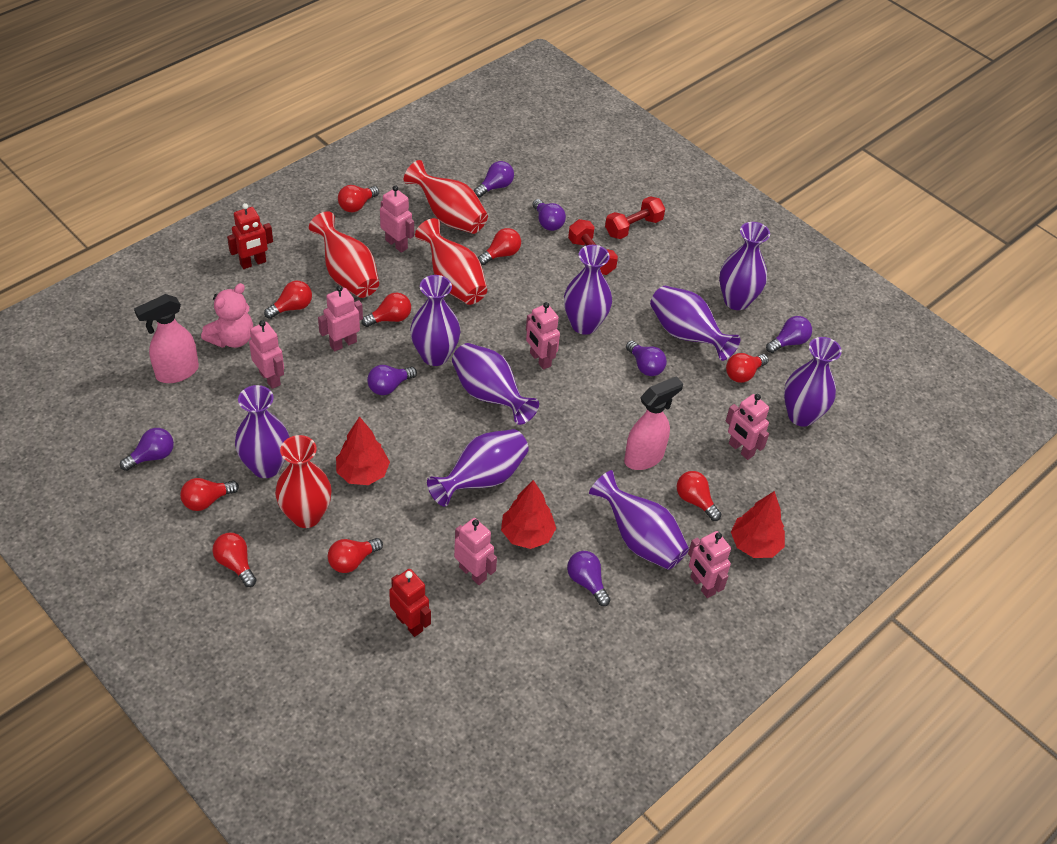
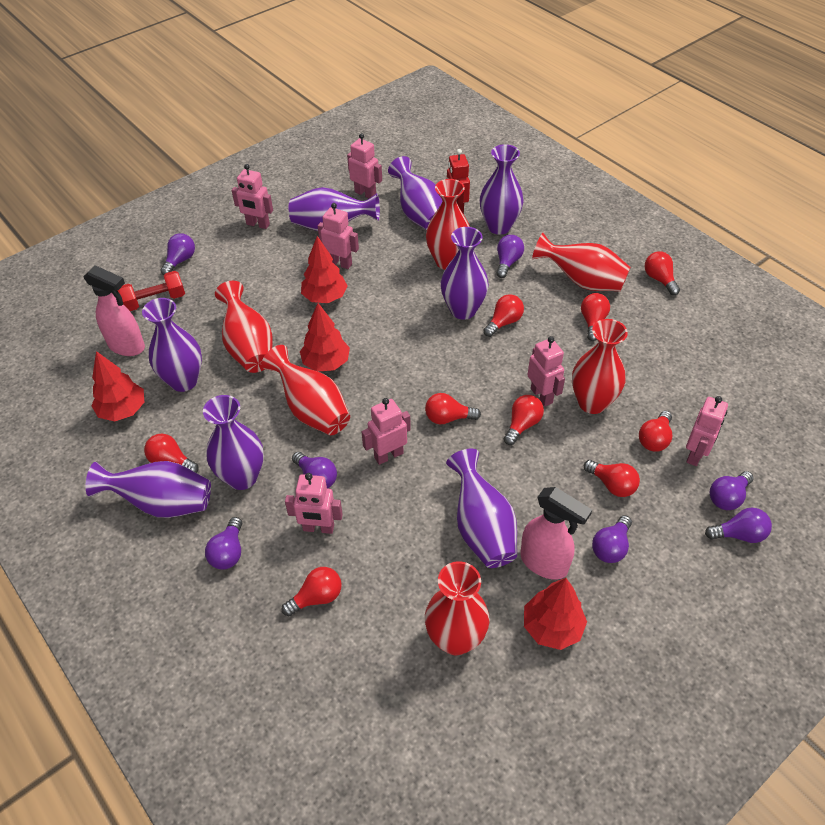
pink teddy bear: [201,283,253,348] = 1 -> none = 0
purple vase: [235,385,289,478] [410,275,460,366] [427,429,529,507] [452,343,539,425] [564,245,612,335] [589,470,689,570] [650,286,740,361] [719,222,770,310] [784,337,842,427] = 9 -> [85,461,211,518] [142,298,202,392] [203,395,264,490] [289,187,380,231] [388,156,442,230] [441,227,489,320] [446,449,517,568] [480,144,524,234] = 8
red dumbbell: [568,219,618,275] [605,196,665,239] = 2 -> [117,271,185,311] = 1
red robot: [227,203,273,269] [389,569,431,637] = 2 -> [447,149,470,214] = 1
red tree: [336,416,390,485] [501,480,556,549] [731,491,785,558] = 3 -> [91,351,144,422] [300,303,350,372] [301,236,348,303] [524,578,587,650] = 4
red vase: [275,435,332,528] [309,212,379,298] [404,160,488,234] [415,218,487,305] = 4 -> [215,281,273,373] [262,345,350,435] [425,561,490,655] [426,179,470,270] [532,233,631,291] [572,319,628,414] = 6

